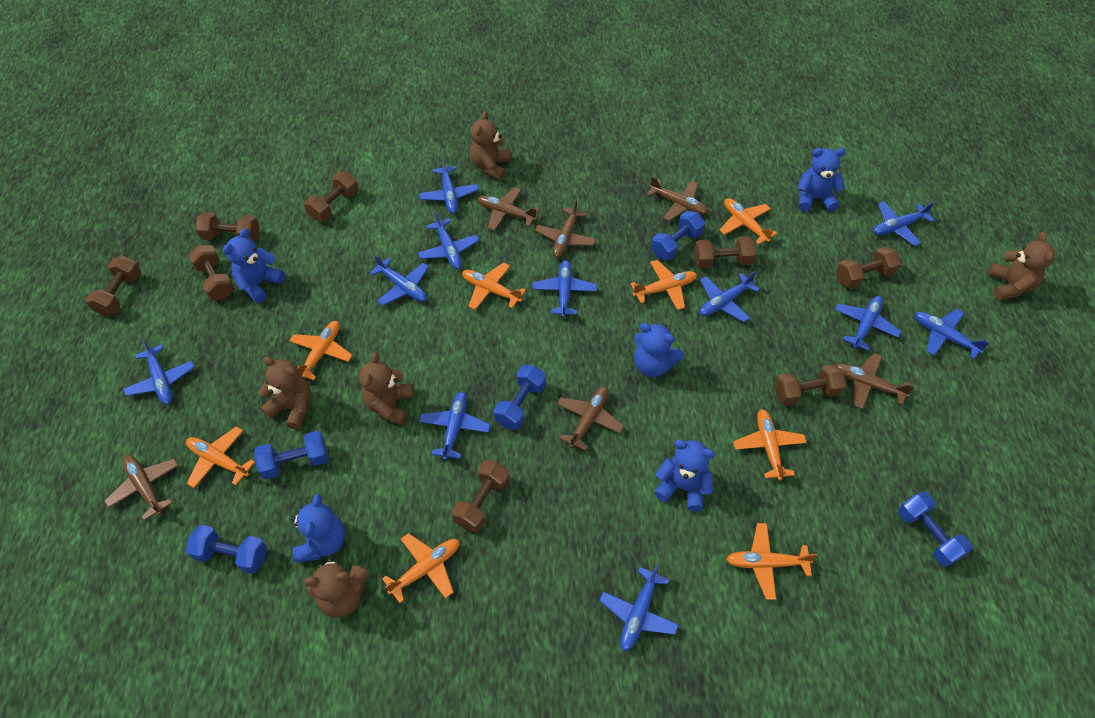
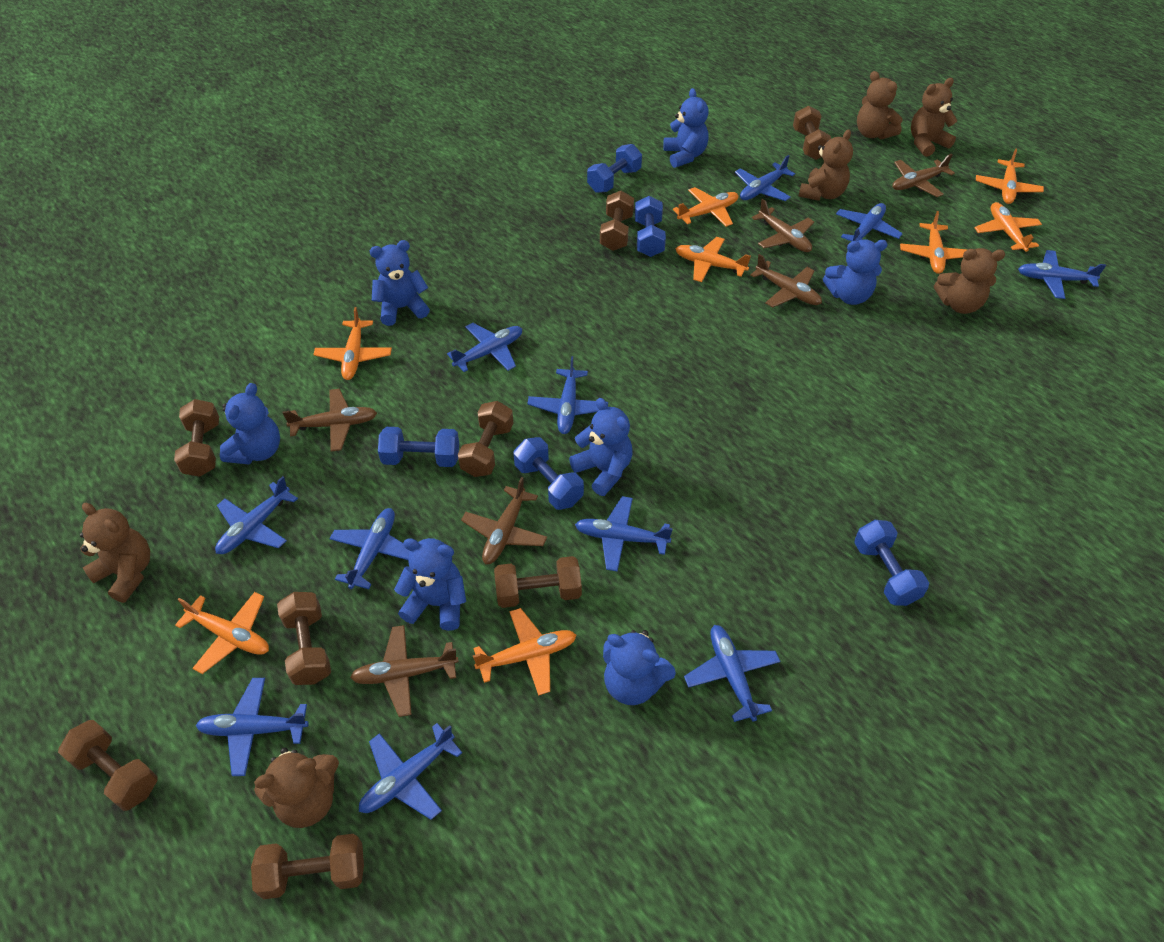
blue teddy bear: [223,228,285,303] [291,494,345,563] [634,323,684,377] [654,440,715,512] [797,148,846,211] = 5 -> [220,383,280,464] [370,240,430,326] [394,538,466,631] [569,398,632,496] [603,630,676,705] [663,88,709,168] [823,239,888,305] = 7
brown teddy bear: [259,357,311,430] [304,558,369,618] [359,352,414,426] [470,111,511,180] [988,232,1055,300] = 5 -> [80,503,150,603] [254,747,339,828] [799,129,853,201] [857,71,903,139] [911,78,957,157] [934,248,1005,314] = 6

